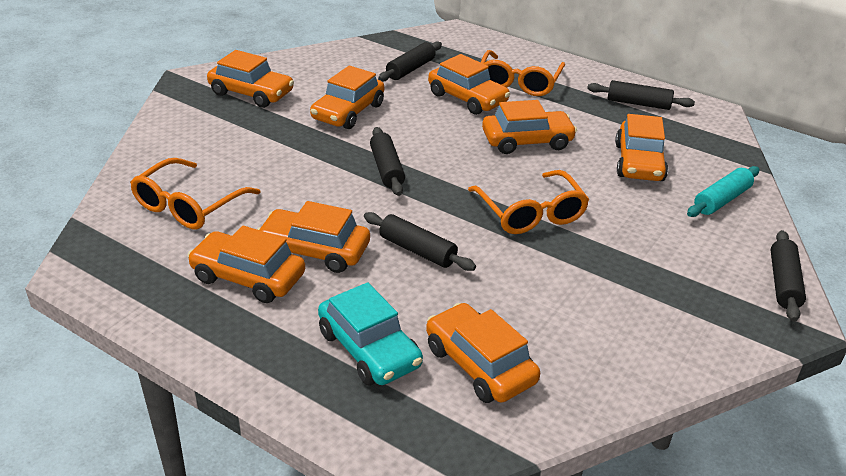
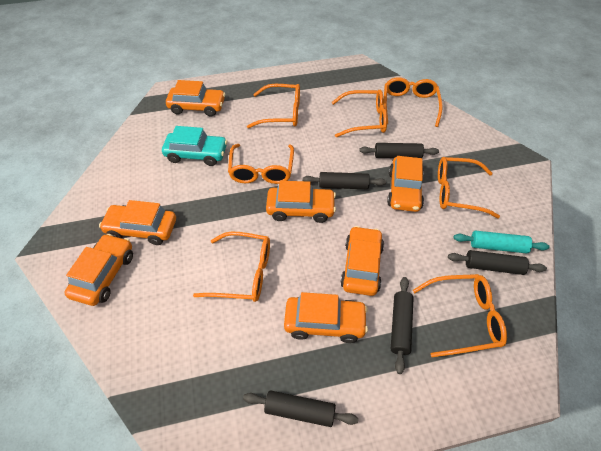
orange car: [187,226,305,303] [207,50,294,108] [257,201,370,273] [310,66,384,129] [426,303,540,403] [428,54,510,115] [482,100,577,154] [615,114,668,181] = 8 -> [64,234,133,306] [99,200,176,245] [166,80,225,117] [266,181,336,223] [284,292,368,343] [340,226,384,296] [387,156,424,212] = 7
orange glasses: [130,158,261,229] [468,170,589,234] [480,50,565,96] = 3 -> [193,232,270,302] [228,144,294,184] [247,84,300,128] [332,90,387,138] [383,77,443,127] [413,274,507,357] [438,157,500,218] = 7

